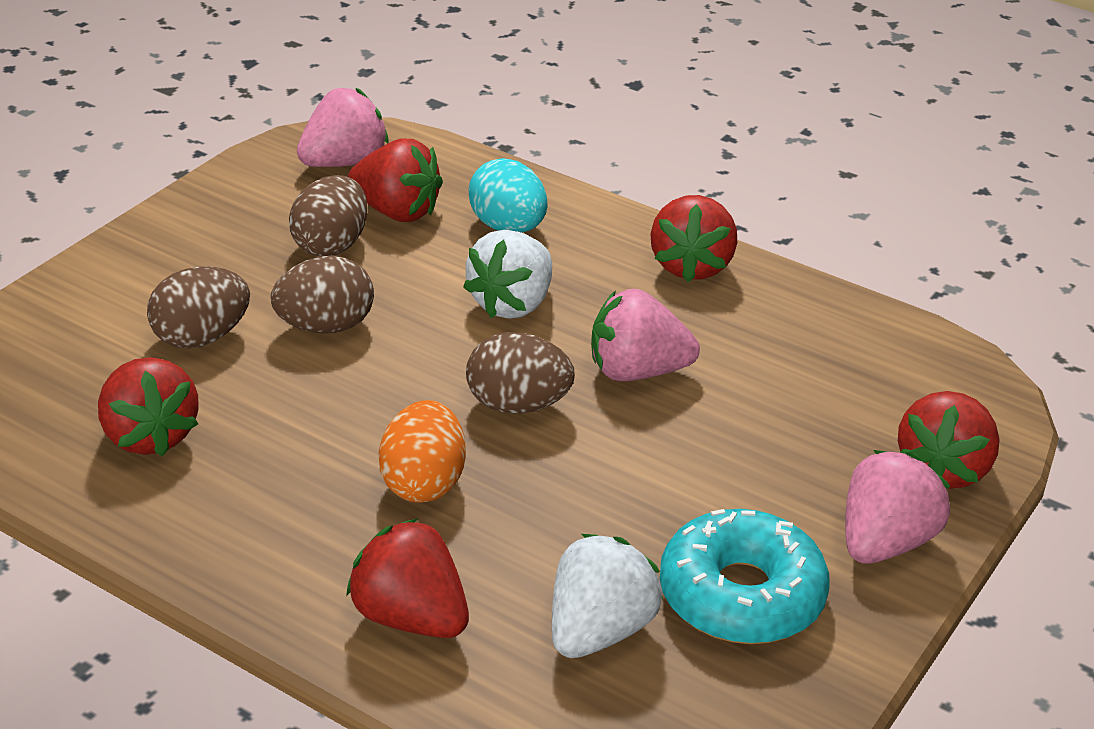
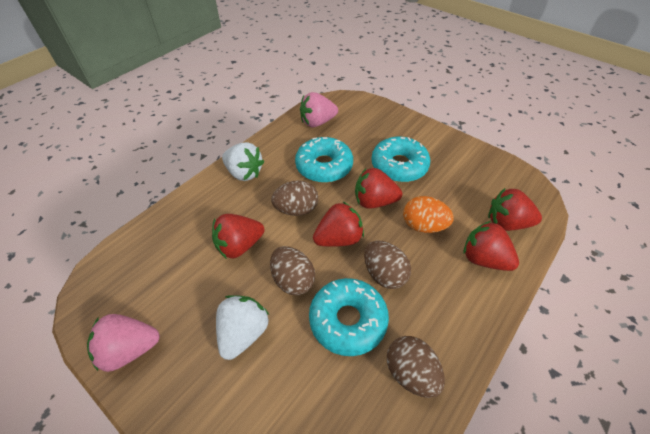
pink strawberry: [297,88,389,167] [591,289,700,381] [845,450,950,564] = 3 -> [87,314,160,372] [300,92,338,127] = 2
turquoise donut: [660,509,830,644] = 1 -> [295,137,353,183] [309,278,389,356] [372,137,430,182] = 3
turquoise egg: [468,158,547,233] = 1 -> none = 0

